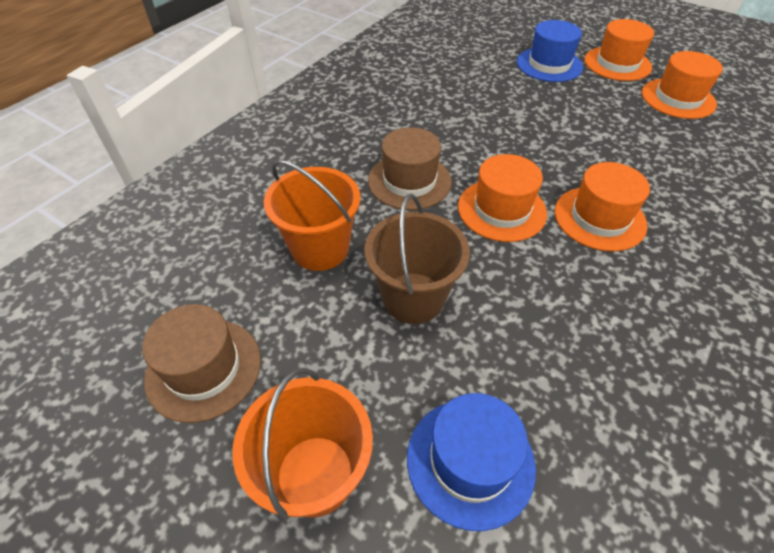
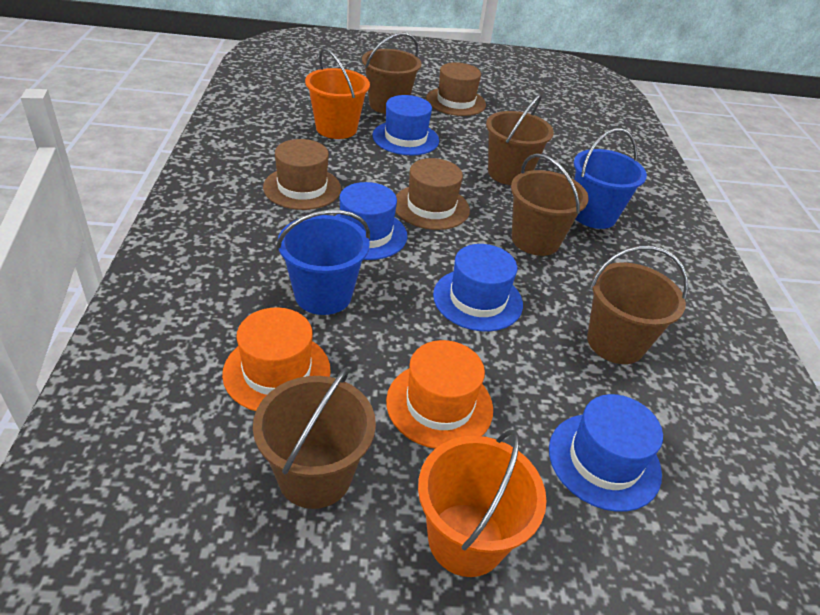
blue bucket: none = 0 -> [276,210,370,315] [574,128,647,229] = 2
blue hat: [407,393,536,531] [517,20,583,82] = 2 -> [335,182,407,260] [372,95,439,155] [433,244,523,331] [549,394,663,512] = 4
brown bucket: [364,194,470,324] = 1 -> [253,367,376,509] [362,33,422,114] [486,94,554,185] [511,153,589,256] [587,246,688,364] = 5
brown hat: [142,304,261,423] [368,127,452,210] = 2 -> [263,139,341,210] [395,158,470,230] [426,62,486,116] = 3
orange hat: [458,154,547,242] [555,162,650,252] [584,19,654,81] [642,51,723,119] = 4 -> [222,308,331,411] [386,340,493,449] = 2

